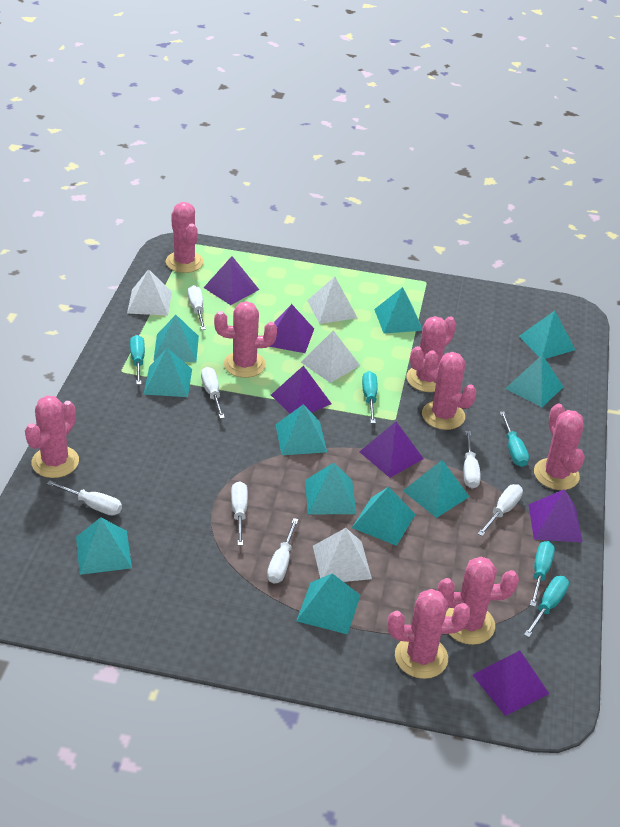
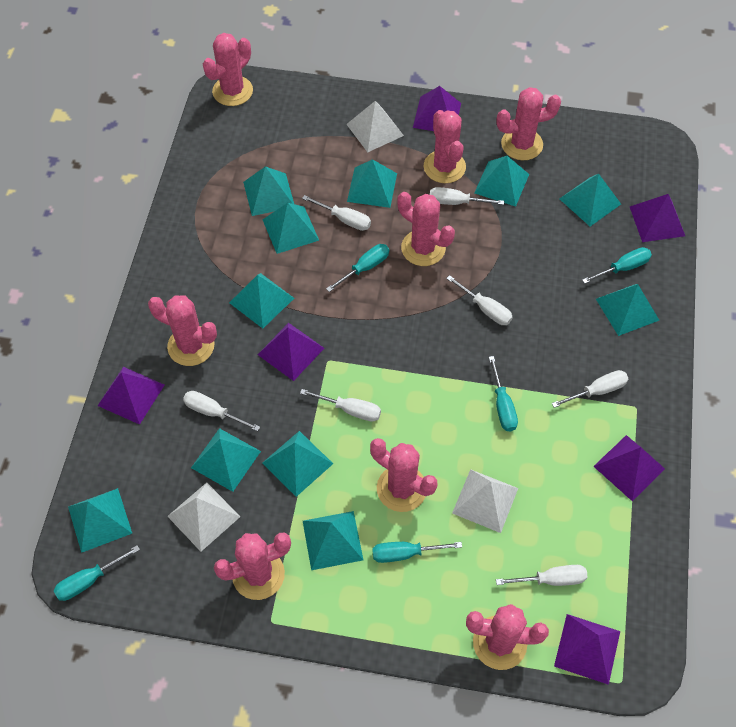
white pyramid: [127,269,172,316] [301,330,360,383] [307,277,357,324] [313,528,372,582] = 4 -> [167,483,240,552] [346,101,404,152] [452,469,518,533] = 3

